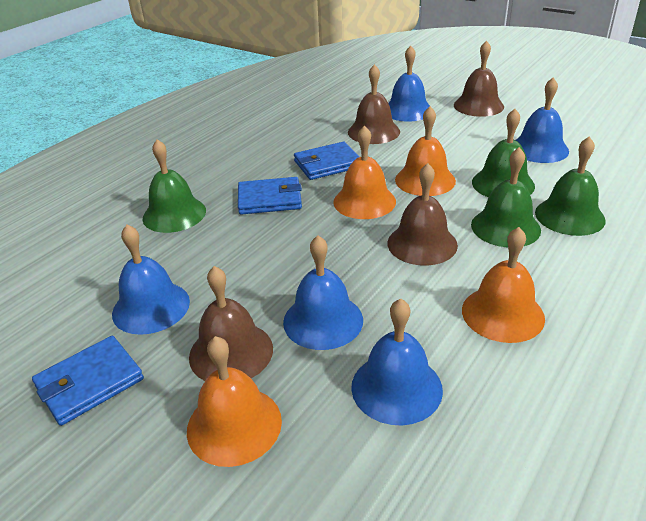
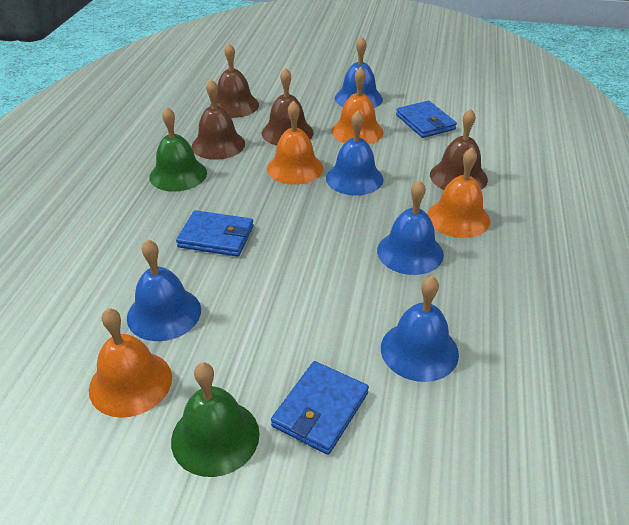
green bell: [143,139,206,233] [471,147,541,247] [472,109,535,197] [535,136,606,236] = 4 -> [149,107,207,191] [171,362,260,477] = 2

